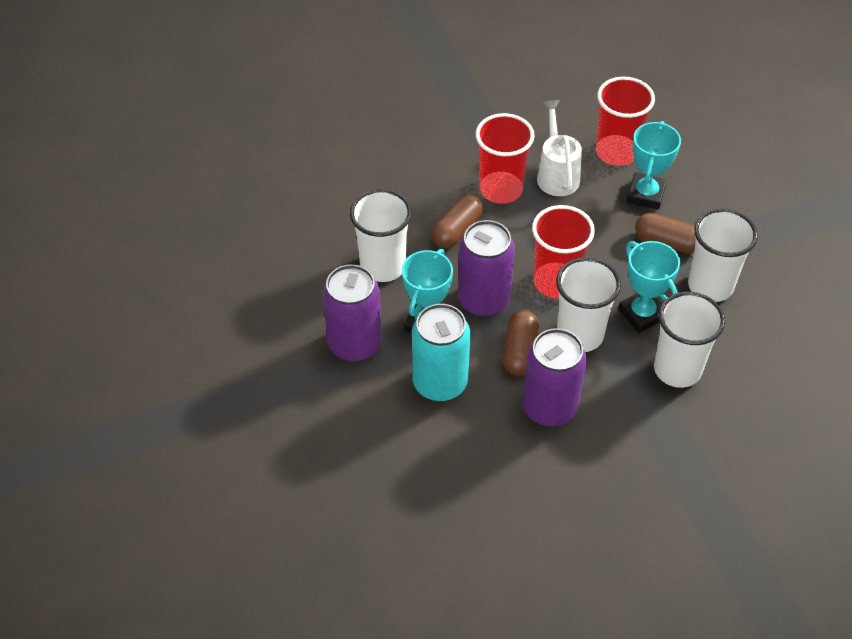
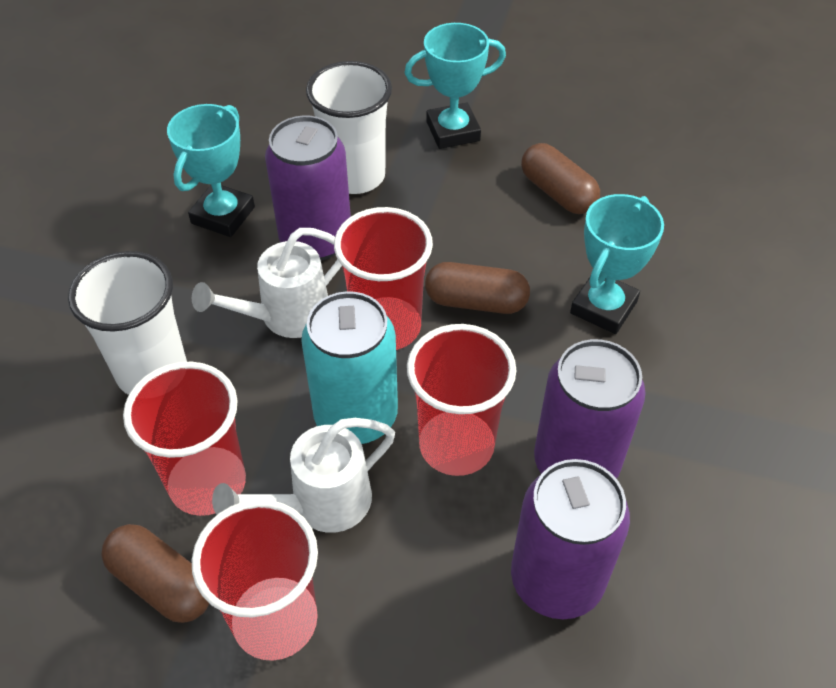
red cup: [475,113,535,204] [532,205,595,299] [596,77,655,166] = 3 -> [123,362,246,516] [192,499,318,661] [334,207,433,350] [407,324,517,476] = 4
white cup: [350,189,412,282] [556,257,621,352] [654,292,725,388] [688,208,758,302] = 4 -> [68,251,187,395] [306,61,392,194] = 2
white watering can: [537,100,582,196] = 1 -> [192,228,342,338] [212,418,395,533] = 2

